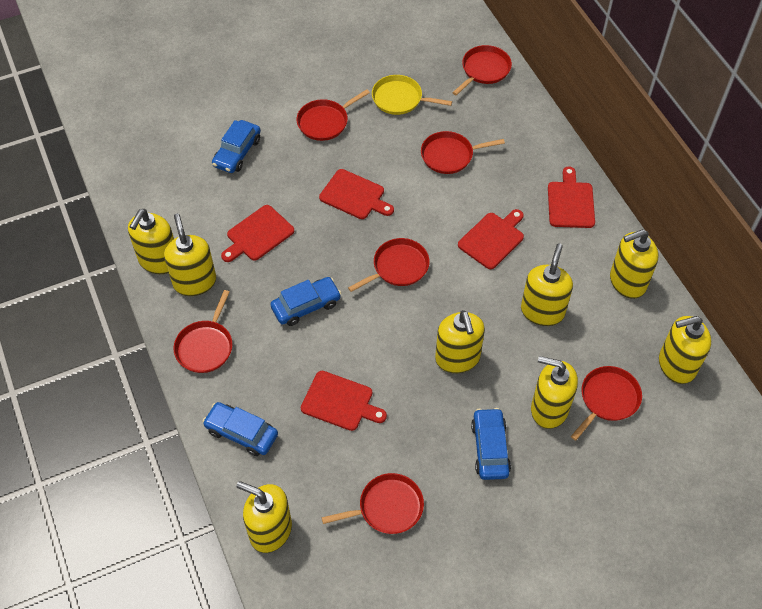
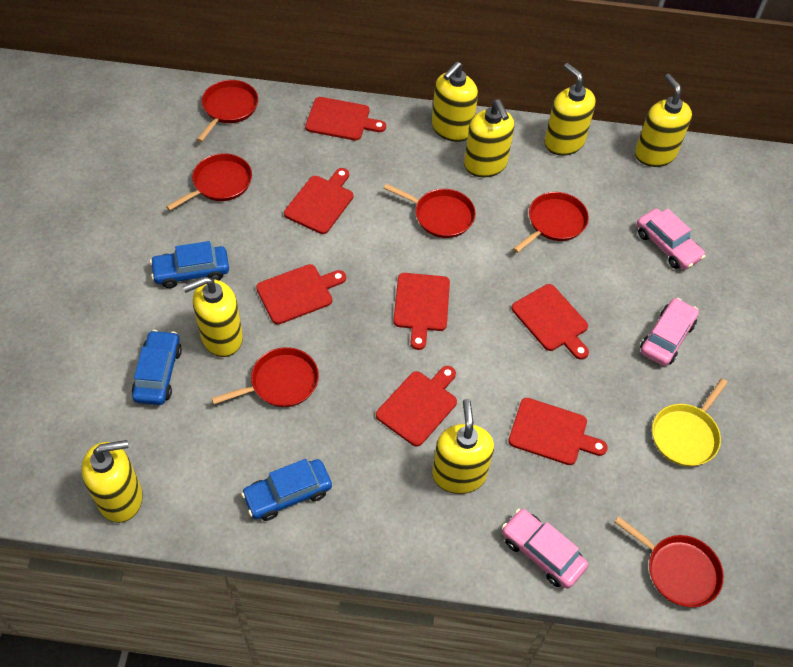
blue car: [203,402,278,456] [212,120,261,173] [270,277,341,326] [471,408,511,480] = 4 -> [132,330,182,405] [150,241,229,288] [241,459,332,521] = 3
pink car: none = 0 -> [502,509,588,589] [637,209,705,270] [640,298,699,366] = 3
red cutting board: [221,205,294,262] [301,371,387,431] [319,169,394,219] [458,209,524,269] [548,166,595,228] = 5 -> [256,264,346,324] [284,168,353,234] [305,97,386,141] [376,366,457,447] [393,273,450,350] [508,398,608,465] [512,284,589,360] = 7
red pan: [173,290,233,373] [297,89,370,141] [321,473,424,534] [348,238,430,292] [421,131,505,174] [452,45,512,95] [571,366,642,441] = 7 -> [166,153,252,211] [197,80,258,142] [211,347,319,407] [384,184,476,238] [513,192,589,253] [615,516,724,607] = 6
yellow soap dispenser: [128,209,174,274] [164,214,216,296] [236,481,292,553] [435,310,485,373] [521,244,573,326] [531,356,578,429] [610,229,658,299] [659,316,711,384] = 8 -> [81,440,143,523] [183,277,243,357] [432,62,478,142] [432,399,494,494] [464,99,514,177] [545,63,596,156] [635,74,692,167] = 7

